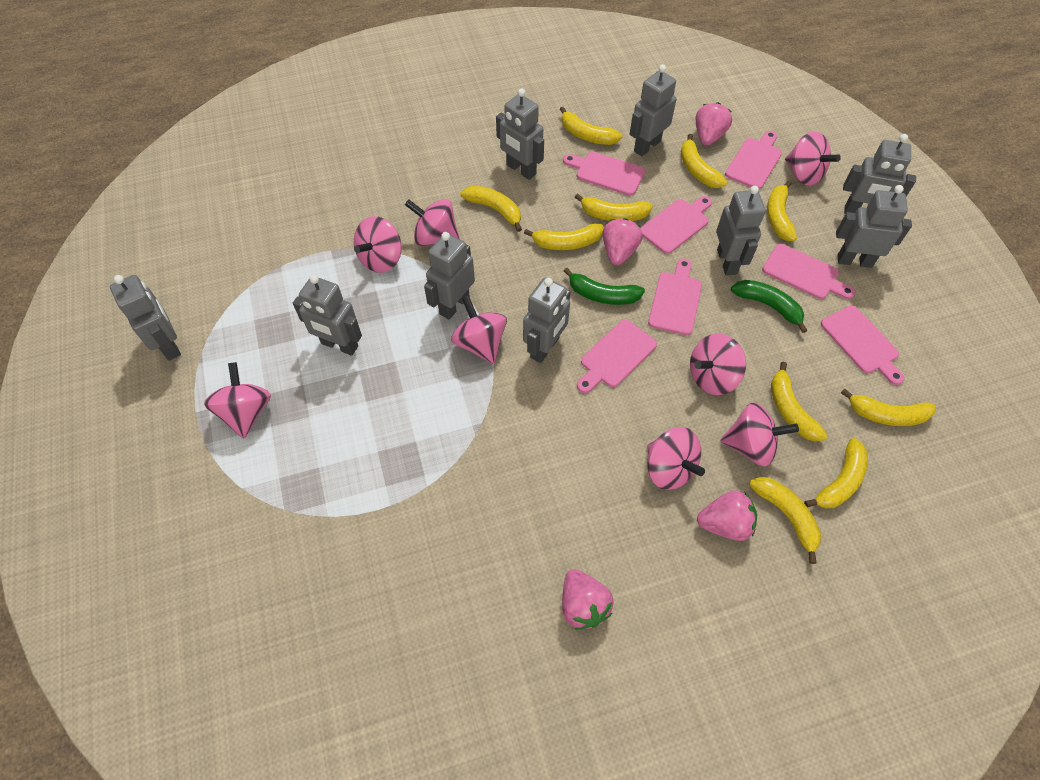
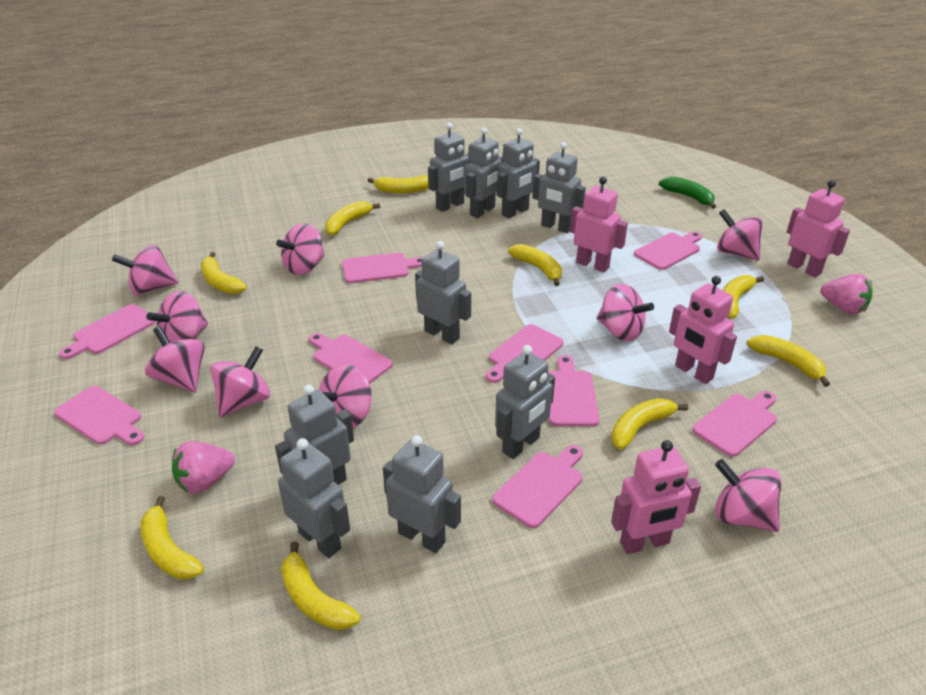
green banana: [564,268,645,305] [731,280,807,333] = 2 -> [659,176,716,209] = 1
pink cutting board: [563,152,645,196] [577,320,657,393] [640,196,712,254] [648,258,702,335] [725,131,782,189] [762,244,855,299] [821,305,905,385] = 7 -> [54,386,144,445] [59,304,156,359] [309,333,393,384] [342,253,423,283] [486,324,564,383] [492,445,583,528] [548,355,600,426] [634,231,702,270] [692,391,777,457] = 9
pink robot: none = 0 -> [570,177,628,272] [611,440,701,554] [669,276,737,384] [787,180,850,277] = 4
pink spinning top: [204,362,271,439] [354,216,402,273] [405,199,460,246] [451,295,507,364] [647,427,705,490] [690,334,746,395] [720,402,799,467] [785,131,841,186] = 8 -> [112,245,179,295] [145,326,205,393] [146,291,208,343] [210,346,270,417] [276,223,325,275] [319,364,372,428] [597,284,654,341] [715,459,782,532] [717,209,763,261] = 9
pink strawberry: [562,569,614,630] [602,218,643,265] [696,102,732,146] [697,490,757,541] = 4 -> [172,441,235,494] [821,274,873,315] = 2
yellow banana: [460,186,522,232] [524,223,604,250] [560,107,622,145] [575,193,653,221] [681,134,727,188] [749,477,821,564] [767,180,797,241] [771,362,827,441] [804,438,868,509] [841,389,936,426] = 10 -> [141,496,204,580] [201,252,247,294] [281,541,361,630] [325,201,380,236] [368,175,428,193] [508,244,562,286] [611,398,688,450] [723,275,764,319] [747,335,830,387] = 9

